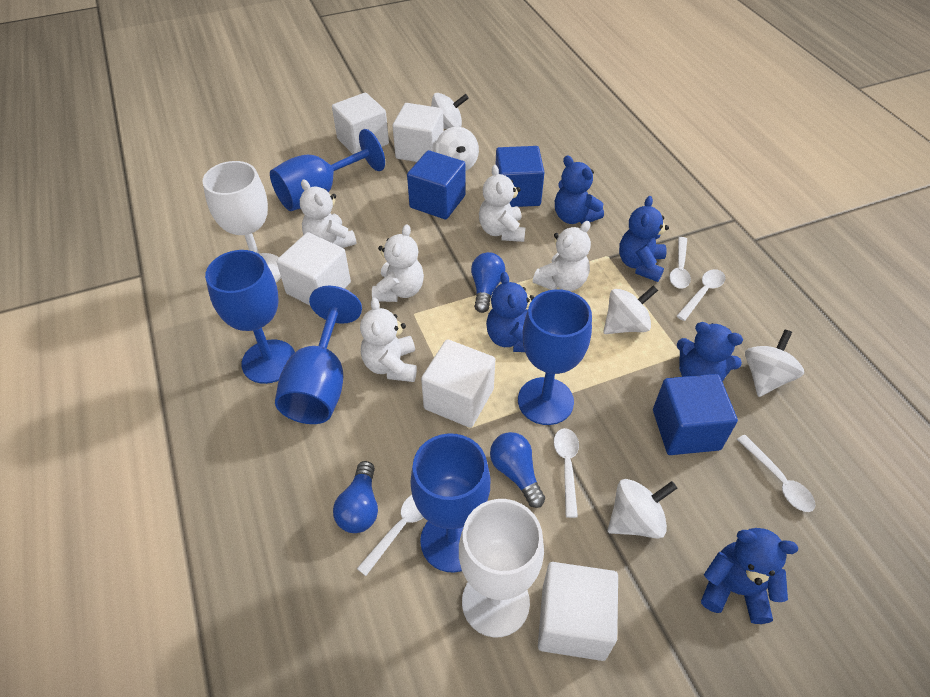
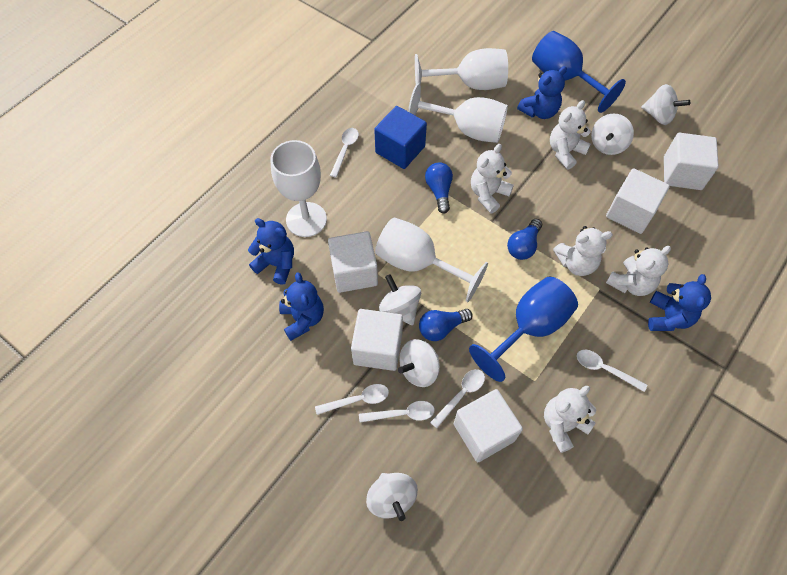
blue cube: [407,150,466,219] [495,146,545,207] [653,374,738,455] = 3 -> [374,106,427,169] = 1
blue goblet: [205,250,295,384] [270,129,385,211] [275,286,362,424] [410,433,491,572] [518,289,592,425] = 5 -> [469,277,578,382] [532,31,626,113] = 2
blue teddy bear: [486,272,534,352] [555,155,604,224] [619,196,669,282] [677,322,743,381] [701,528,798,624] = 5 -> [248,218,294,285] [279,272,324,341] [517,66,567,119] [648,274,711,331] = 4
white goblet: [203,161,281,283] [459,499,544,637] = 2 -> [271,140,327,237] [375,217,488,302] [408,84,508,143] [415,48,508,90] = 4

